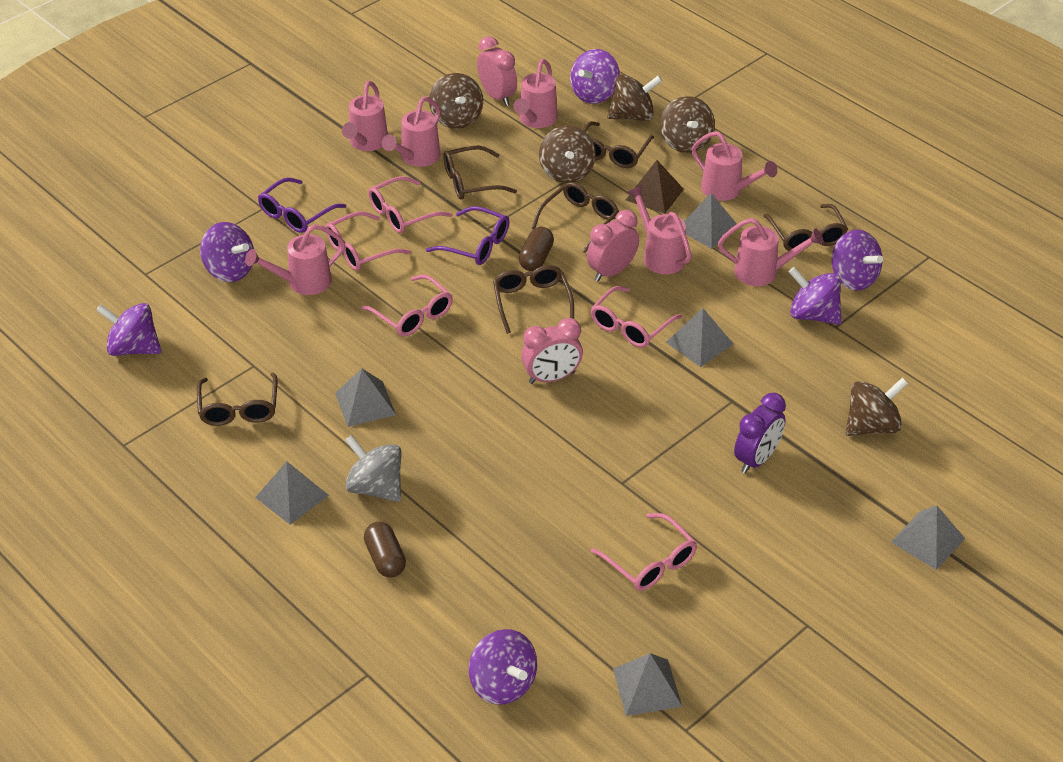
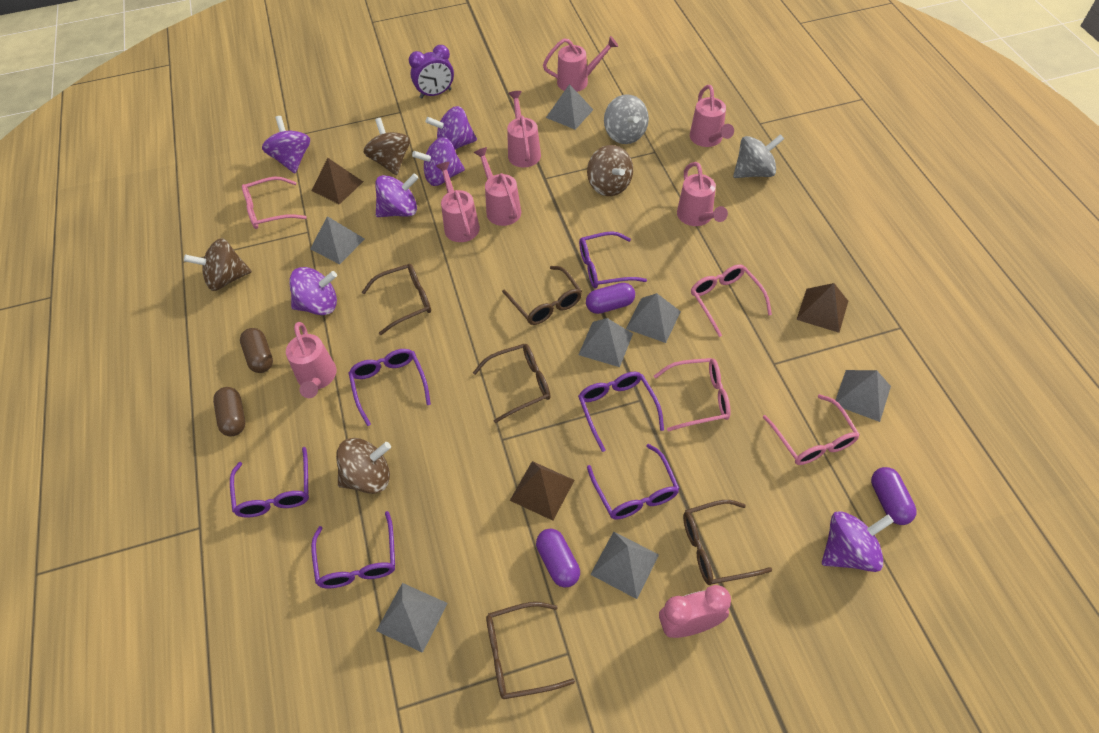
brown glasses: [197,372,277,426] [443,145,517,200] [493,265,574,334] [531,182,619,253] [583,121,654,168] [763,204,848,251] = 6 -> [362,264,431,335] [473,344,551,423] [486,602,575,699] [502,266,582,325] [683,500,772,585] = 5
brown pyramid: [626,160,684,214] = 1 -> [311,158,363,204] [510,461,575,521] [796,283,848,333] = 3
brown spinning top: [429,73,483,129] [539,126,596,183] [607,74,662,121] [660,96,715,153] [846,378,908,436] = 5 -> [184,238,252,291] [336,438,391,494] [364,118,410,175] [587,145,633,196] = 4
grey pyramid: [255,462,329,525] [335,369,396,427] [613,653,682,716] [666,308,733,367] [684,193,737,249] [891,505,965,570] = 6 -> [310,216,365,264] [376,583,448,653] [546,84,593,130] [578,318,633,367] [590,532,659,599] [626,293,681,343] [835,370,891,422] = 7
grey spinning top: [345,435,401,502] = 1 -> [604,94,649,144] [733,134,784,178] = 2
pink clock: [477,36,517,106] [521,318,583,384] [587,210,639,282] = 3 -> [659,585,731,638] = 1
pink glasses: [325,212,411,271] [361,274,453,336] [368,176,452,233] [591,286,682,348] [591,513,697,591] = 5 -> [242,177,307,229] [654,358,731,431] [691,264,772,337] [763,394,860,465] = 4
purple capsule: none = 0 -> [536,529,580,588] [586,283,635,314] [871,467,917,525] = 3
purple glasses: [258,177,346,233] [426,206,509,265] = 2 -> [230,447,309,518] [311,511,395,588] [348,349,431,426] [578,372,664,452] [579,231,647,289] [587,444,680,519] = 6

